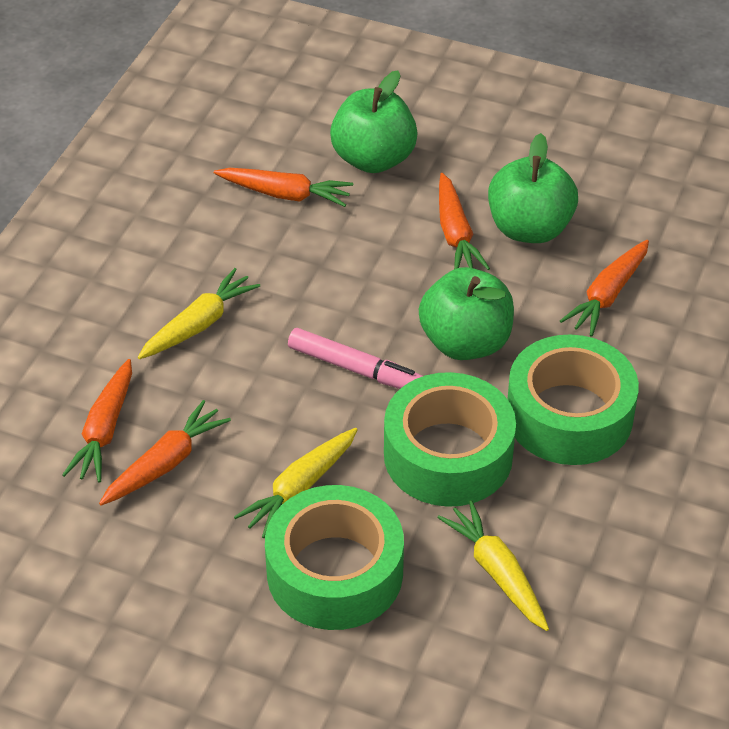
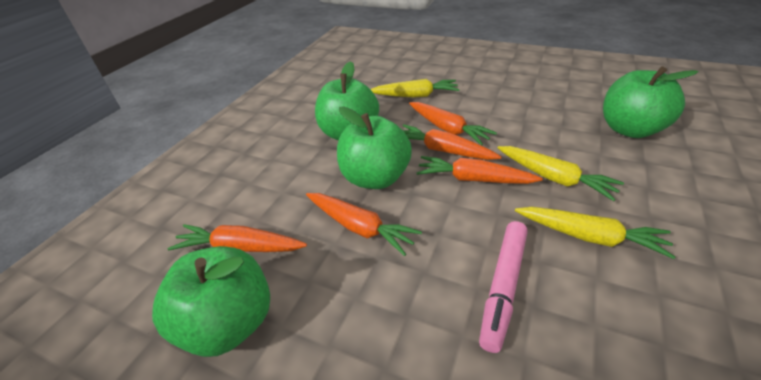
green apple: [330,71,418,173] [419,267,514,360] [488,133,578,243] = 3 -> [152,246,270,357] [315,61,379,140] [337,106,412,189] [603,66,699,138] = 4
green tape: [265,485,404,630] [384,372,516,507] [507,334,639,465] = 3 -> none = 0

